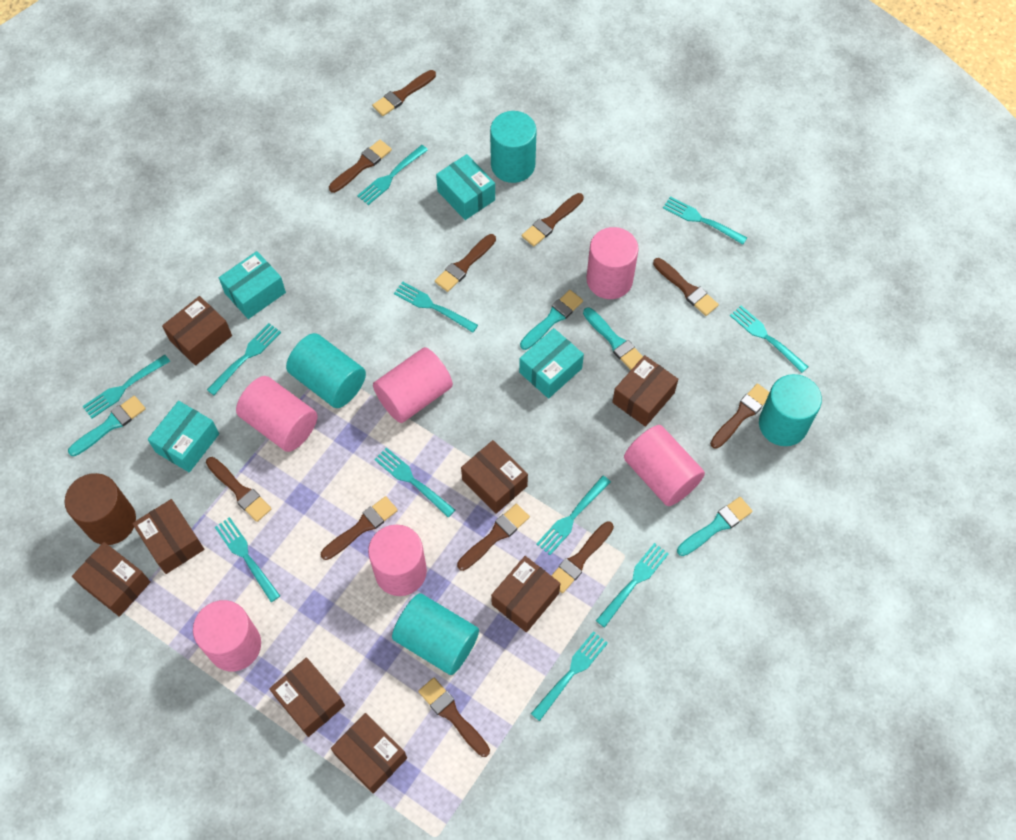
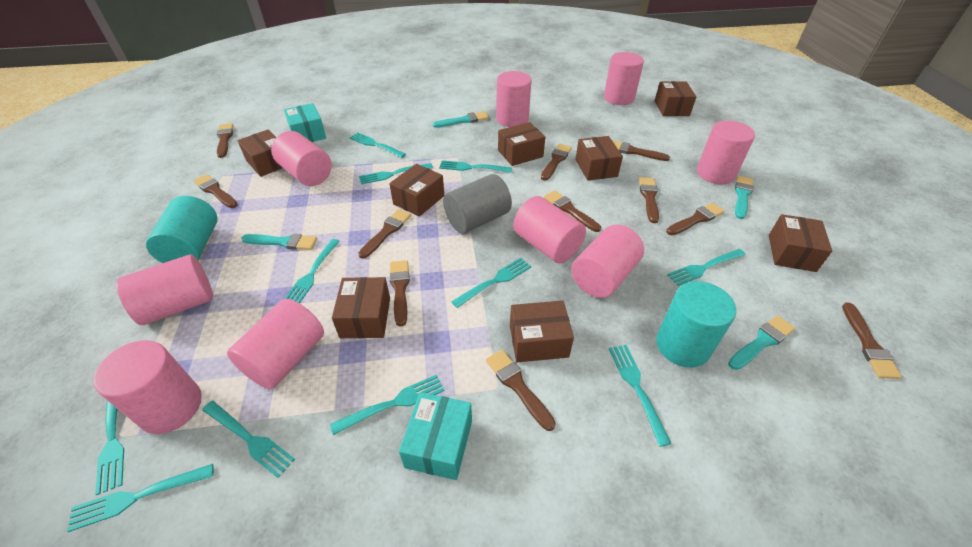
brown cylinder: [65,473,136,545] = 1 -> none = 0
grey cylinder: none = 0 -> [443,174,512,234] = 1
pink cylinder: [193,600,261,671] [236,376,317,452] [368,525,427,596] [373,347,453,423] [587,227,638,299] [624,425,705,506] = 6 -> [94,340,202,434] [116,254,213,325] [227,299,324,389] [271,131,332,186] [496,71,532,127] [513,196,586,264] [571,225,644,298] [604,52,644,105] [697,120,755,184] = 9
turquoise box: [148,401,219,472] [219,251,286,319] [436,154,495,220] [519,328,584,399] = 4 -> [284,103,326,142] [399,392,472,480] = 2
turquoise cylinder: [286,333,366,408] [392,593,479,675] [490,111,537,183] [759,374,822,446] = 4 -> [146,196,218,263] [656,281,736,368] = 2

